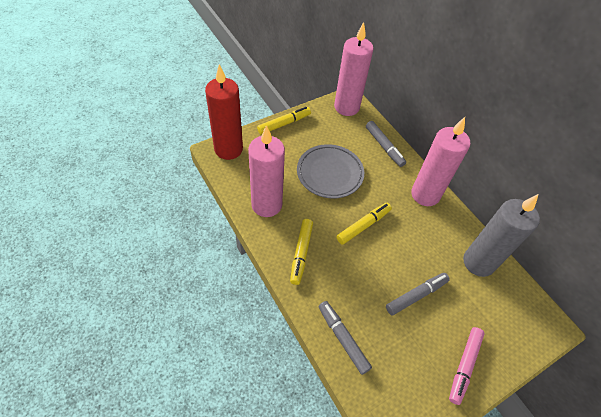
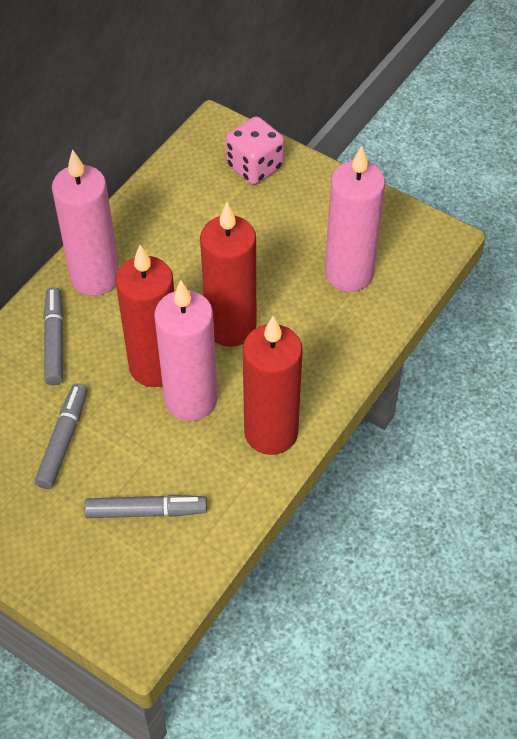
grey candle: [463,194,540,277] = 1 -> none = 0
grey plate: [297,144,364,198] = 1 -> none = 0
pink dice: none = 0 -> [226,116,284,185] = 1
pink marker: [449,327,485,405] = 1 -> none = 0
red candle: [205,64,243,160] = 1 -> [115,245,174,387] [200,203,256,347] [243,316,303,455] = 3
yellow marker: [257,107,311,135] [290,219,313,285] [336,203,392,245] = 3 -> none = 0

